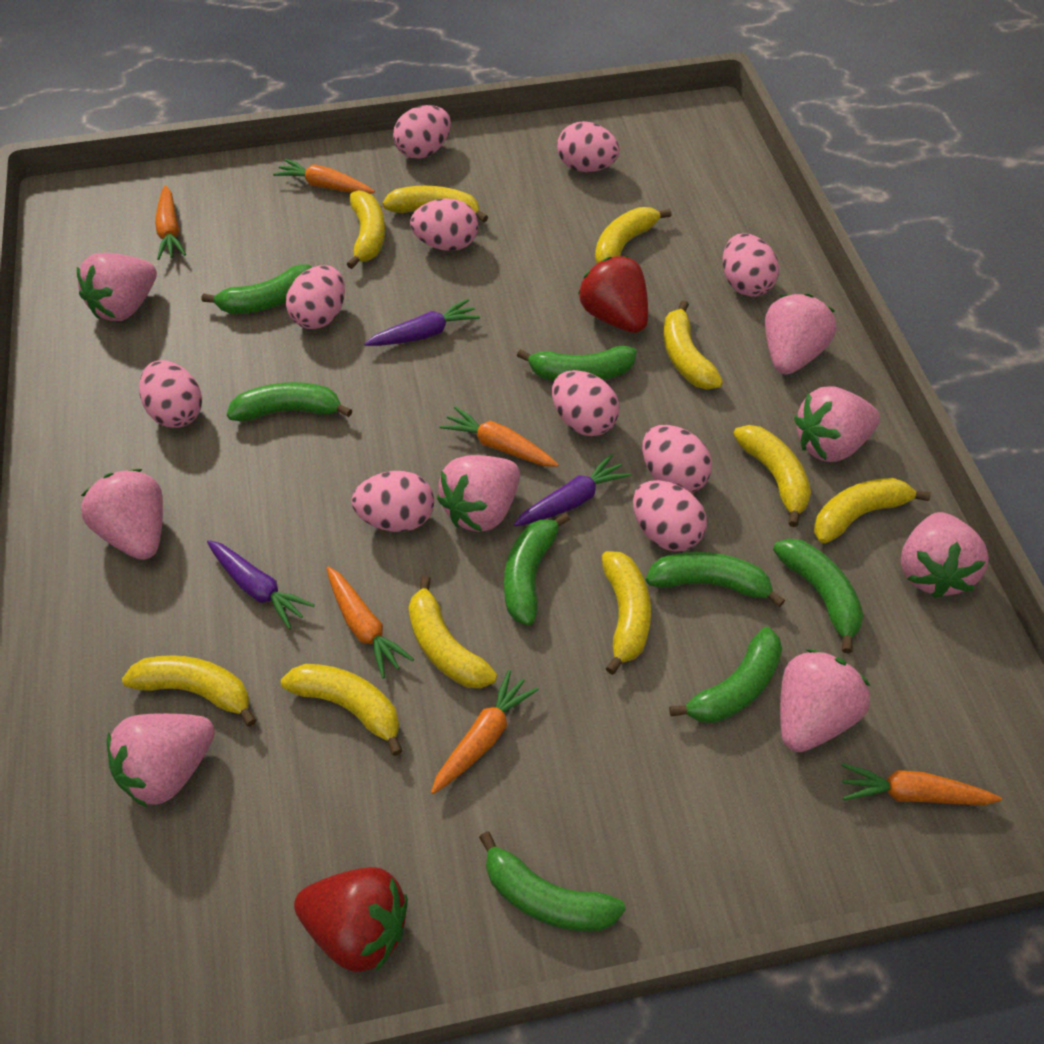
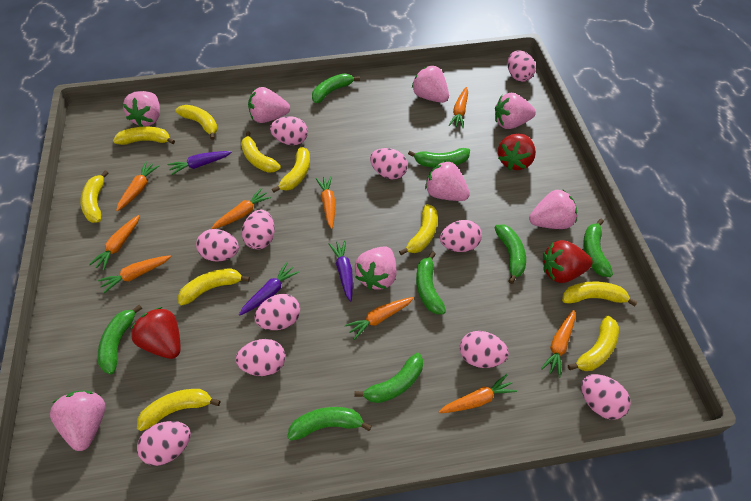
orange carrot: [155,185,186,260] [273,159,375,194] [327,566,414,678] [431,670,539,794] [439,406,559,467] [841,763,1002,805] = 6 -> [89,215,140,271] [98,255,171,294] [116,161,159,211] [211,188,272,229] [316,176,336,229] [345,297,414,340] [439,374,517,413] [448,87,468,128] [541,310,575,377] = 9
pink egg: [139,360,202,428] [286,265,345,329] [351,471,434,532] [393,105,451,159] [410,198,479,251] [552,370,619,436] [557,121,620,172] [633,480,707,552] [642,425,712,493] [723,233,779,297] = 10 -> [137,421,191,466] [196,229,239,262] [235,339,285,376] [242,210,275,250] [254,294,300,330] [270,116,308,145] [370,148,408,179] [440,220,482,252] [460,331,509,368] [508,50,536,82] [581,374,631,420] = 11
red strawberry: [294,867,408,972] [578,256,648,333] = 2 -> [130,307,181,359] [498,134,536,170] [543,240,593,283] = 3

